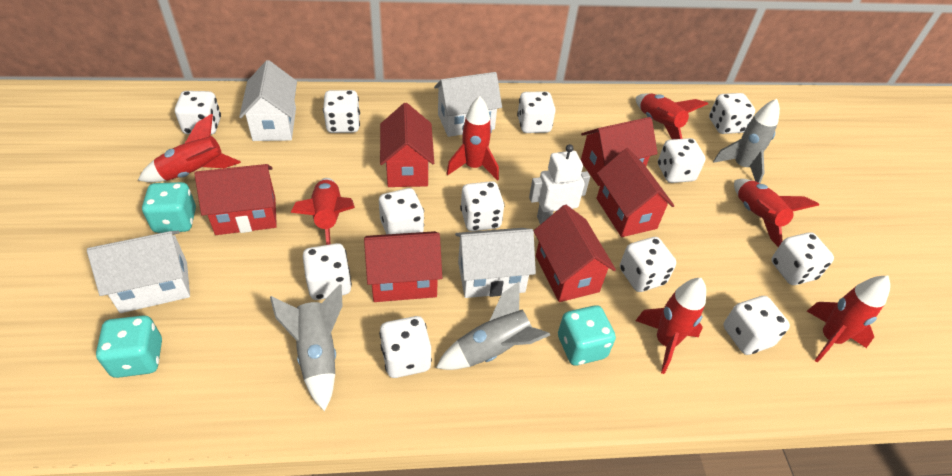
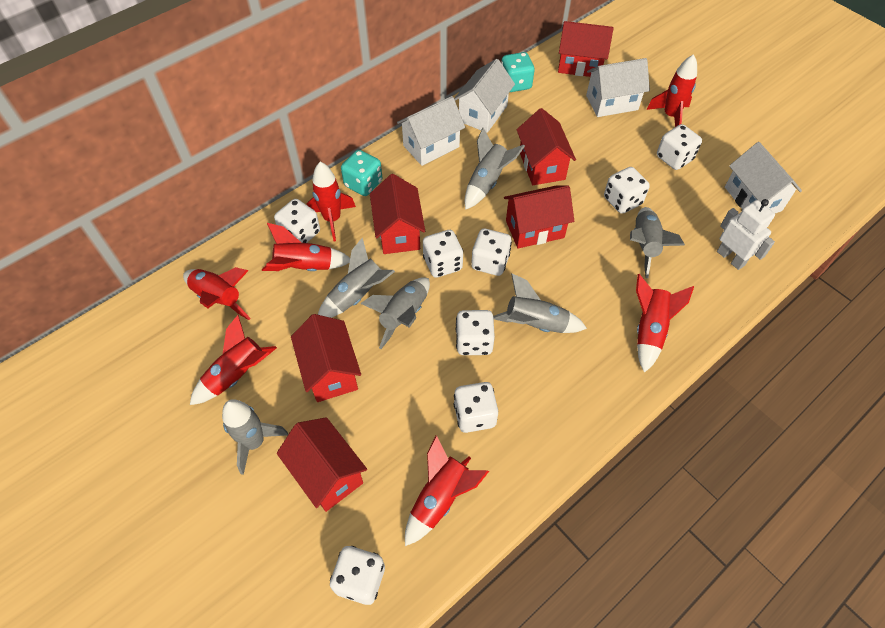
grey rocket: [270,284,343,411] [436,281,550,370] [713,99,780,183] = 3 -> [222,399,288,475] [318,237,395,318] [360,277,430,349] [465,128,525,210] [493,273,587,333] [630,207,685,278] = 6
turquoise dice: [96,315,162,378] [142,182,196,233] [558,305,616,365] = 3 -> [341,150,382,196] [501,52,534,92] = 2
white dice: [175,91,221,135] [303,243,352,300] [323,90,360,133] [379,188,424,235] [379,316,432,378] [460,181,505,231] [517,91,555,133] [620,237,676,292] [658,138,706,183] [709,93,755,134] [723,296,790,355] [771,232,834,285] = 12 -> [274,199,320,243] [330,546,385,605] [423,230,463,278] [453,382,498,433] [456,310,495,355] [471,228,512,276] [604,167,650,214] [657,124,702,170] = 8

